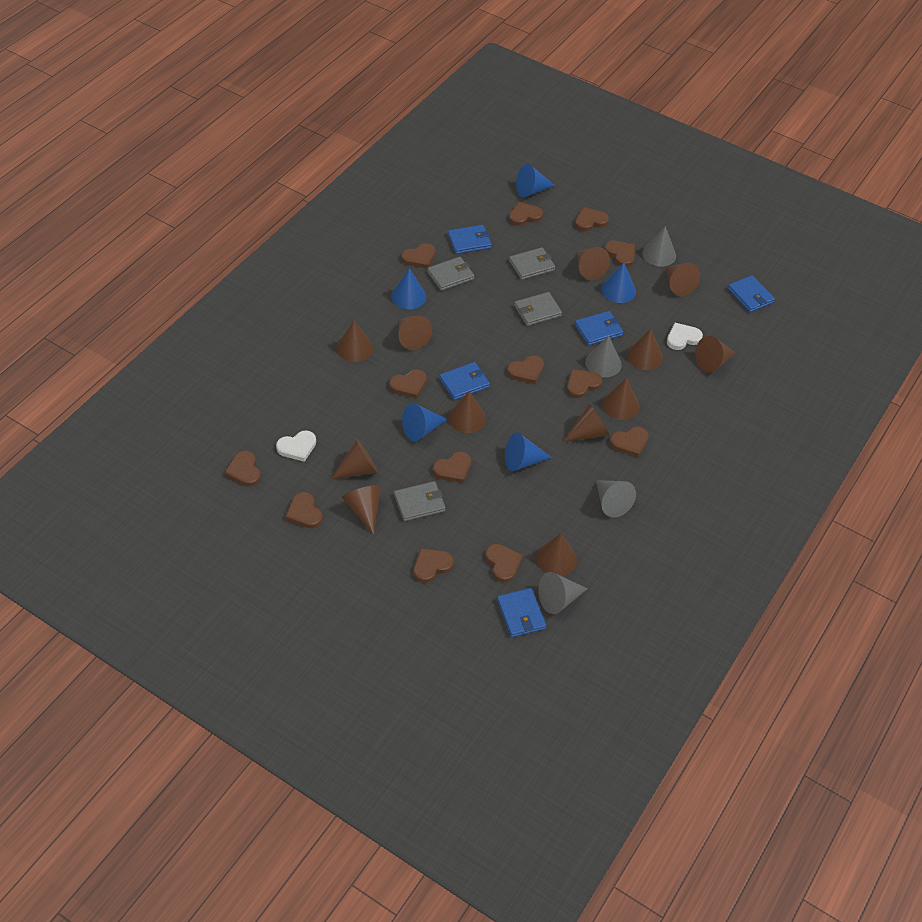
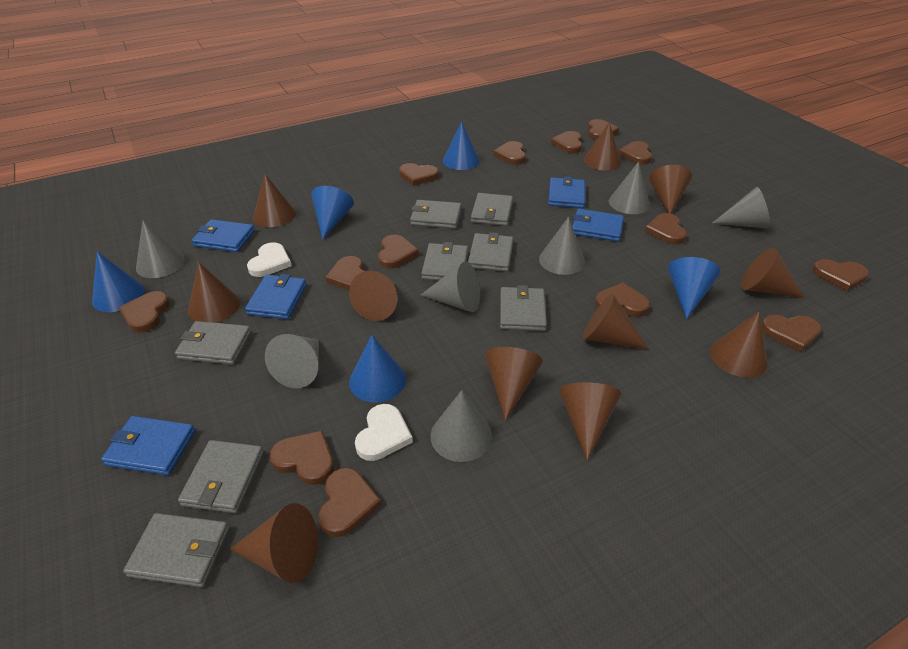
brown cone: [330,439,378,480] [337,320,373,362] [342,485,381,535] [398,315,432,350] [448,391,486,433] [536,533,577,576] [563,403,609,442] [577,247,610,280] [602,378,640,420] [627,329,663,370] [665,263,700,296] [695,336,736,373] = 12 -> [188,262,240,323] [230,503,318,583] [253,174,296,227] [349,271,397,321] [485,347,543,421] [559,382,622,461] [582,294,648,349] [584,122,621,171] [649,165,692,214] [710,312,768,378] [741,248,804,298] = 11
brown heart: [224,451,261,486] [285,492,323,528] [389,369,427,399] [401,243,436,268] [413,548,454,583] [433,451,471,483] [485,544,523,583] [507,356,544,384] [509,202,543,226] [567,369,602,398] [575,207,609,231] [605,241,635,267] [610,427,649,457] = 13 -> [119,291,170,332] [270,431,334,485] [318,468,381,537] [325,256,365,290] [378,235,419,269] [399,163,439,186] [493,141,526,165] [551,131,582,153] [588,119,619,140] [595,283,650,317] [618,141,652,165] [645,213,687,245] [762,315,822,352] [813,259,869,291] = 14
grey cone: [538,572,588,614] [585,335,622,377] [596,480,636,517] [642,226,676,267] = 4 -> [136,220,185,278] [265,334,319,388] [421,262,480,312] [430,390,492,462] [539,217,585,275] [609,162,650,214] [712,187,770,228] = 7
grey wallet: [394,481,446,521] [427,257,474,291] [509,247,555,280] [514,292,562,326] = 4 -> [123,513,229,587] [175,321,251,365] [178,440,264,513] [410,200,461,229] [421,242,468,281] [468,232,513,272] [471,193,513,226] [500,285,547,331] = 8

